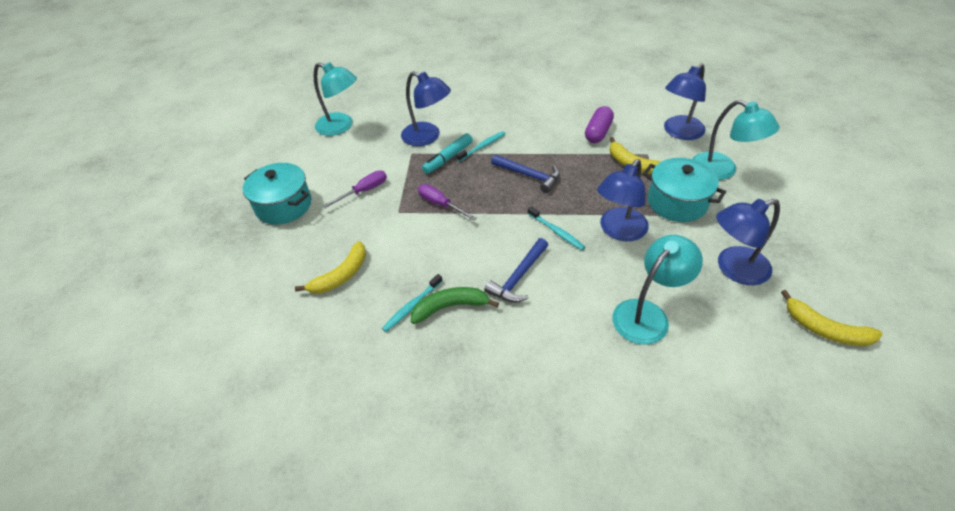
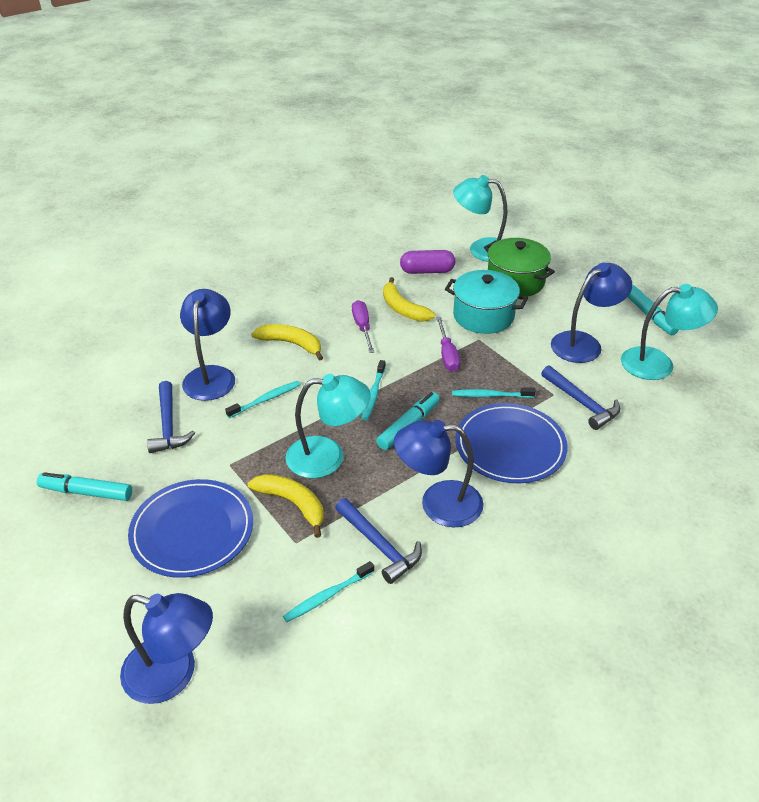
blue hammer: [484,238,548,303] [491,154,560,193] = 2 -> [147,381,195,453] [335,498,422,584] [541,365,620,430] = 3
blue plate: none = 0 -> [128,479,253,578] [455,403,568,483] = 2
green banana: [411,287,499,324] = 1 -> none = 0
green pot: none = 0 -> [484,238,555,297] = 1
turquoise marker: [422,133,473,174] = 1 -> [37,472,132,501] [376,392,440,450] [628,285,678,335] = 3
turquoise pot: [243,163,311,225] [643,158,726,222] = 2 -> [445,270,528,334] = 1
turquoise toothbrush: [382,274,443,332] [457,131,506,162] [527,206,585,250] = 3 -> [225,381,301,418] [283,561,374,622] [362,360,386,420] [452,387,535,398] = 4

